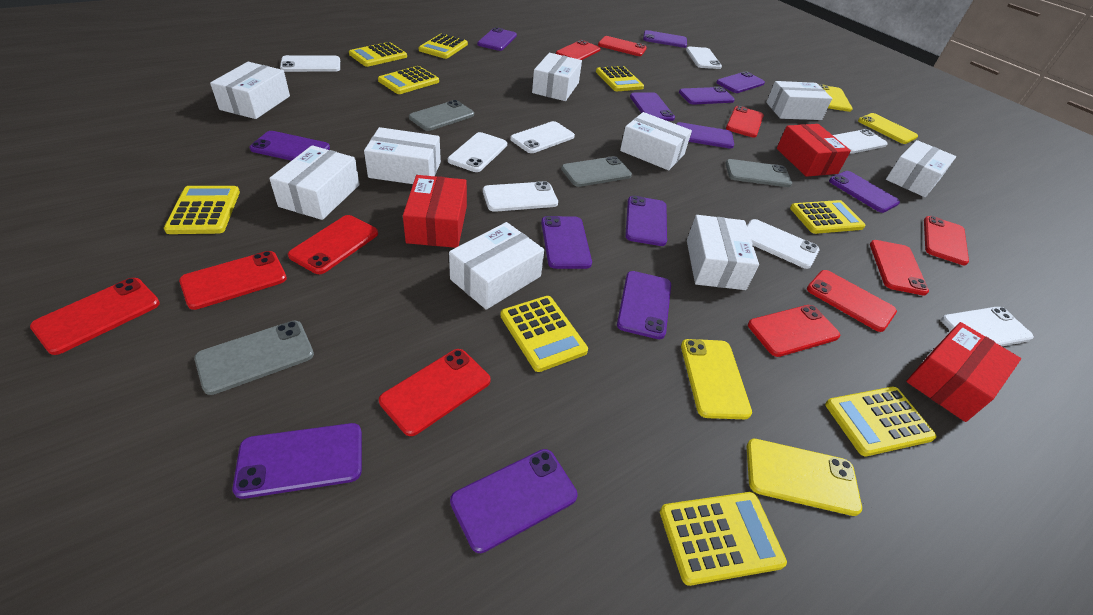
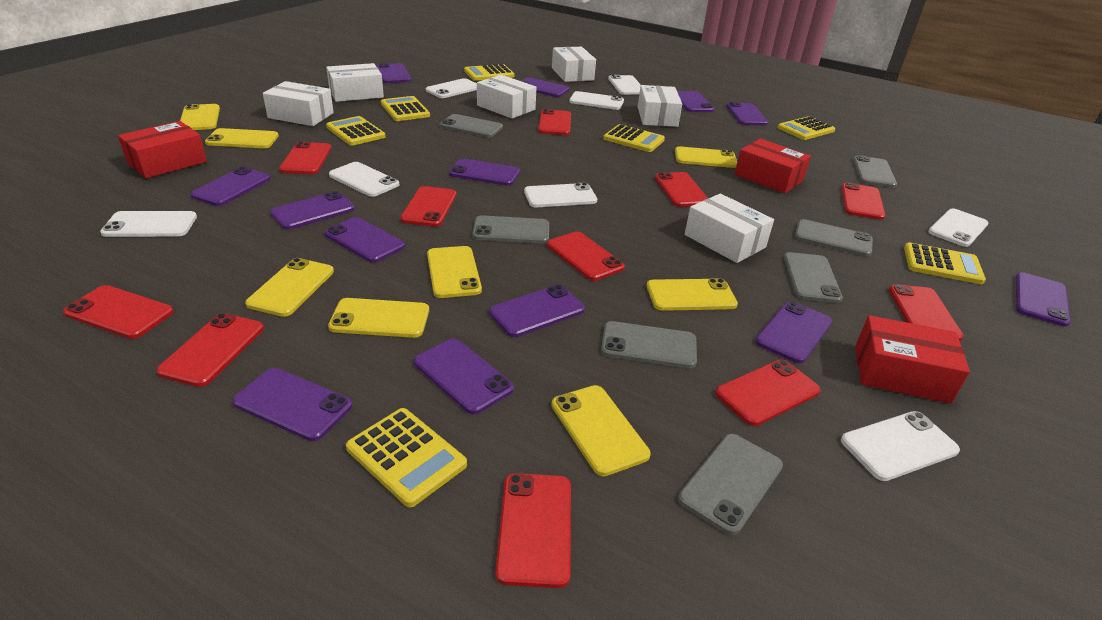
grey phone: [194,321,314,395] [409,100,474,131] [561,156,632,187] [725,159,792,187] = 4 -> [440,114,503,137] [472,215,549,244] [601,321,697,368] [678,434,783,535] [784,252,843,303] [795,219,873,256] [853,155,897,188] = 7
white box: [210,62,290,119] [269,145,360,220] [364,127,441,184] [449,222,544,310] [532,53,582,101] [620,112,692,170] [687,215,759,290] [766,81,832,120] [886,140,956,197] = 9 -> [263,81,334,126] [326,63,384,102] [477,75,537,119] [552,47,596,82] [638,85,682,127] [685,194,774,263] = 6
yellow calculator: [164,186,240,234] [349,42,407,67] [378,66,439,94] [419,34,468,59] [500,296,588,372] [596,66,644,91] [660,492,787,586] [790,200,865,234] [825,387,937,456] = 9 -> [326,116,386,146] [346,408,467,507] [381,96,430,121] [464,64,515,81] [603,124,665,152] [778,116,835,140] [904,242,986,284] = 7
yellow phone: [681,339,752,419] [747,439,862,516] [818,84,853,112] [858,113,918,144] = 4 -> [180,104,220,130] [205,128,279,148] [245,258,334,317] [328,298,429,338] [427,246,482,298] [551,385,651,476] [646,278,738,311] [675,146,737,168] = 8

